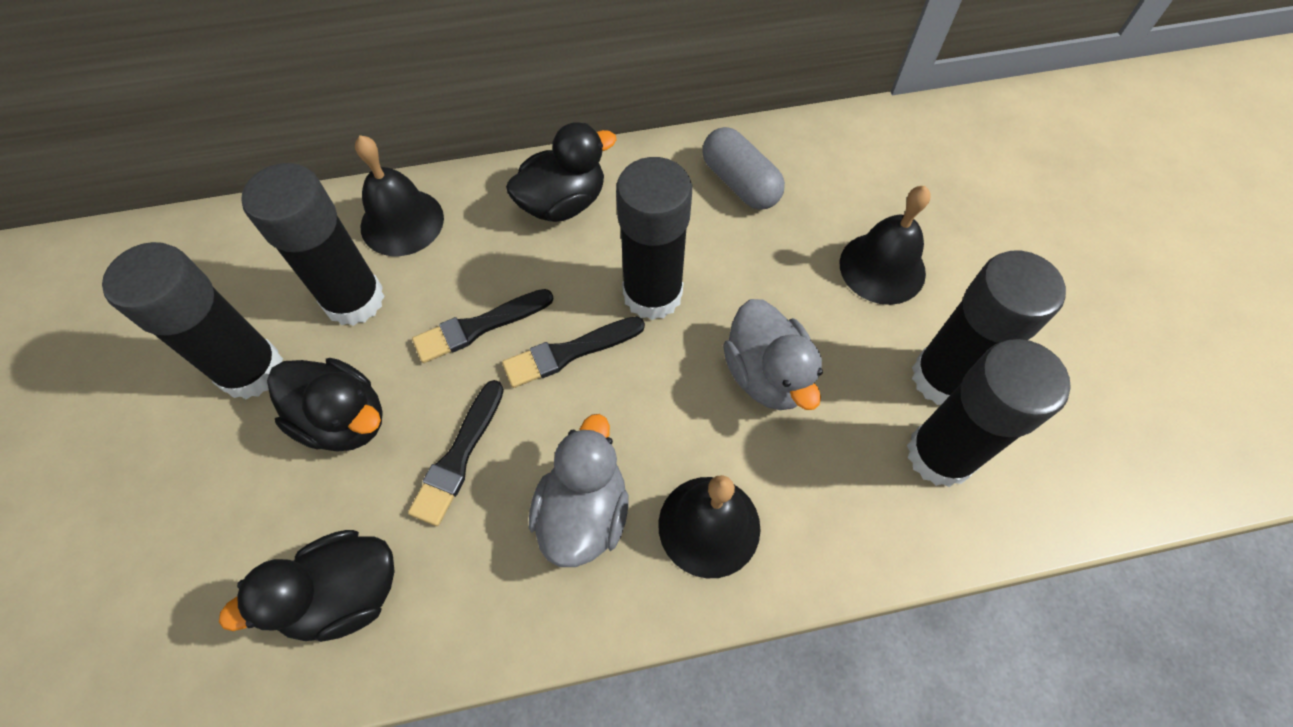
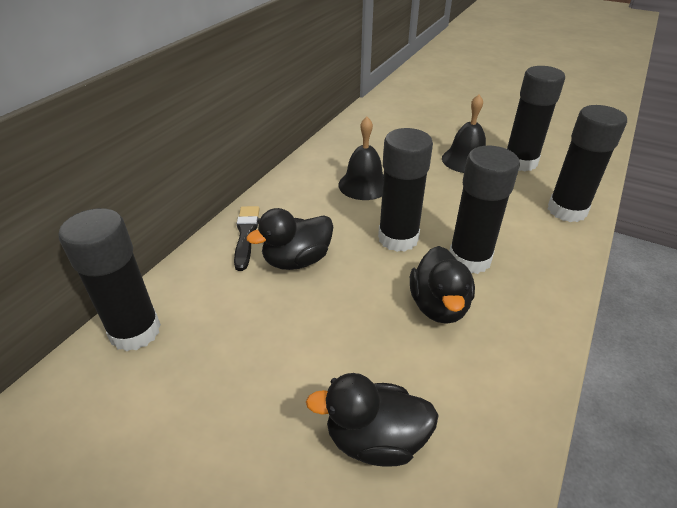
black bell: [355,135,444,256] [658,475,761,578] [840,186,931,305] = 3 -> [338,117,384,200] [442,95,486,173] = 2
black brush: [408,380,504,526] [412,289,554,363] [502,316,645,388] = 3 -> [234,206,259,271] = 1
grey capsule: [702,127,785,210] = 1 -> none = 0
grey duck: [529,414,629,567] [723,299,823,410] = 2 -> none = 0

